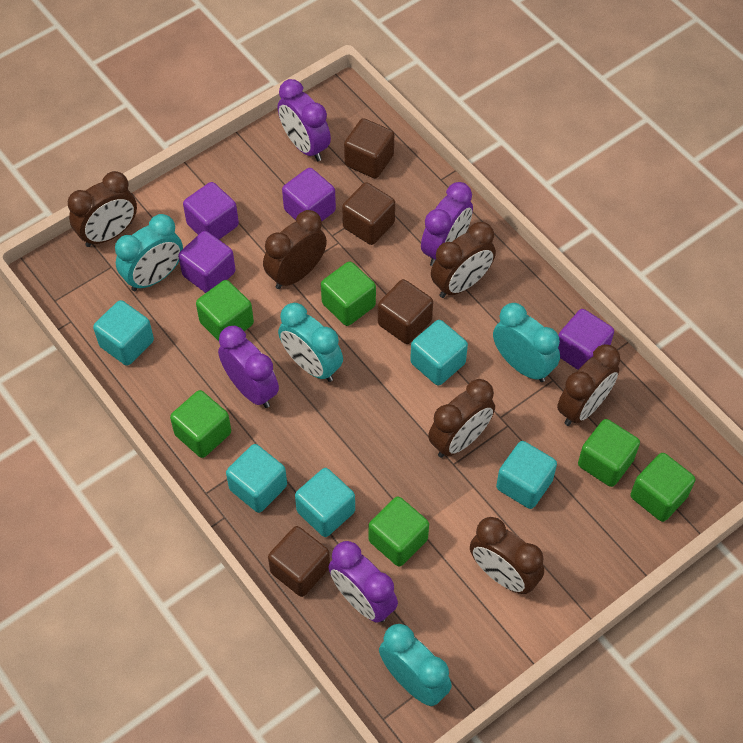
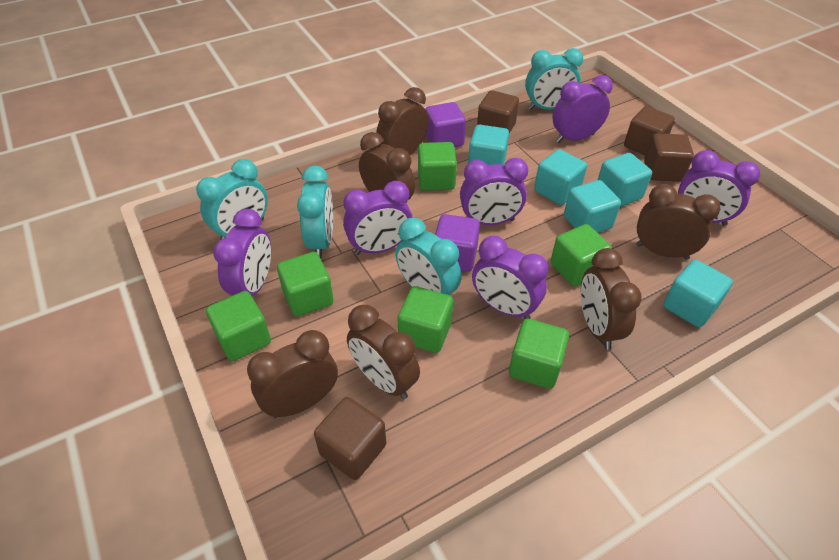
purple clock: [218,326,279,408] [278,79,331,161] [328,541,398,623] [421,182,473,266] = 4 -> [213,209,271,296] [343,181,413,255] [460,158,528,225] [472,236,548,319] [552,75,613,143] [678,150,760,226] = 6
purple cube: [178,231,236,293] [183,182,239,239] [282,168,336,221] [558,309,614,370] = 4 -> [425,102,466,147] [435,214,480,272] = 2

